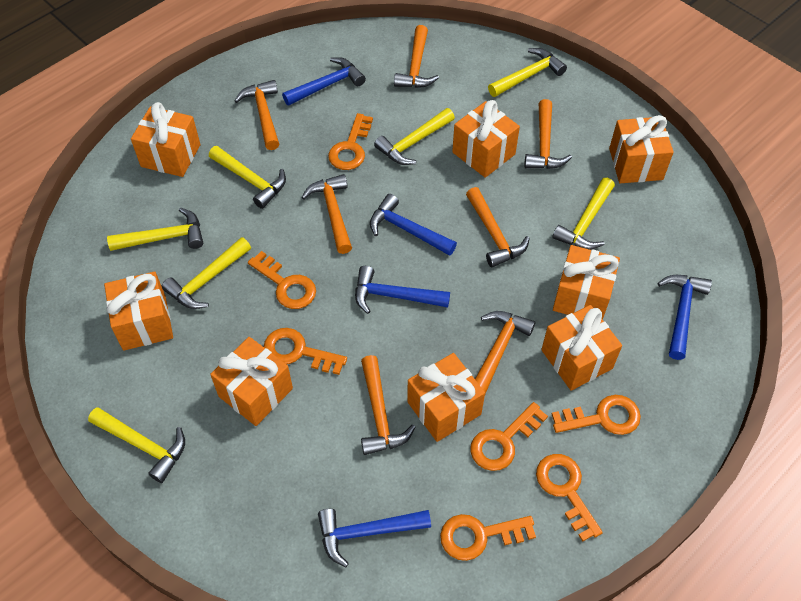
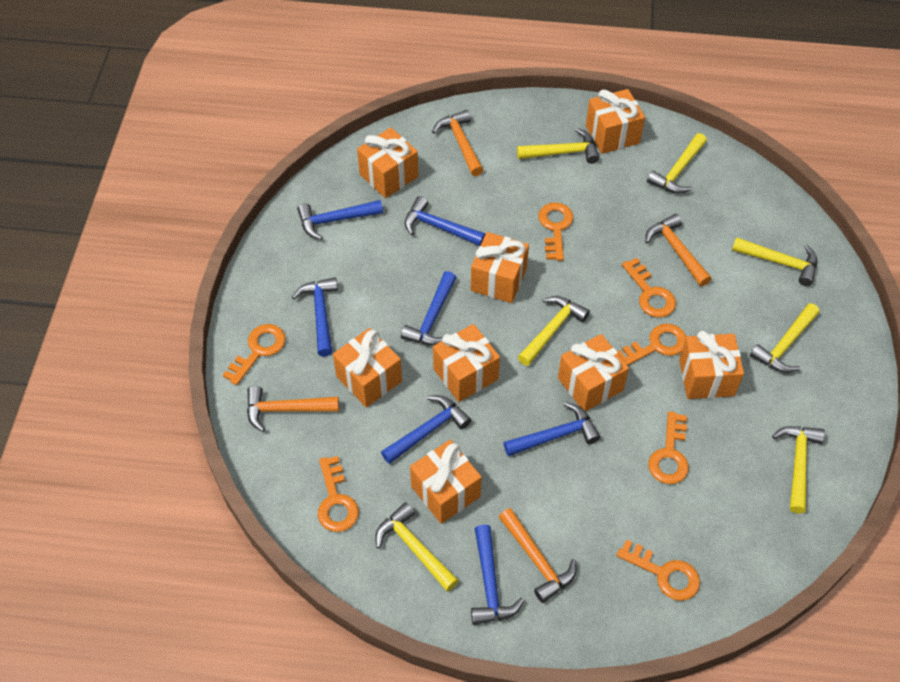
blue hammer: [282,57,366,106] [318,509,431,567] [355,266,450,314] [370,194,457,256] [657,275,712,360] = 5 -> [292,277,338,357] [297,200,383,240] [381,395,471,464] [401,271,457,345] [405,196,486,246] [471,525,524,625] [504,402,600,457] = 7
orange hammer: [234,80,279,150] [301,174,352,254] [361,355,416,455] [394,25,439,88] [466,187,530,267] [475,311,535,394] [524,99,572,169] = 7 -> [247,386,339,432] [432,110,483,176] [499,508,576,603] [645,214,711,286] = 4

